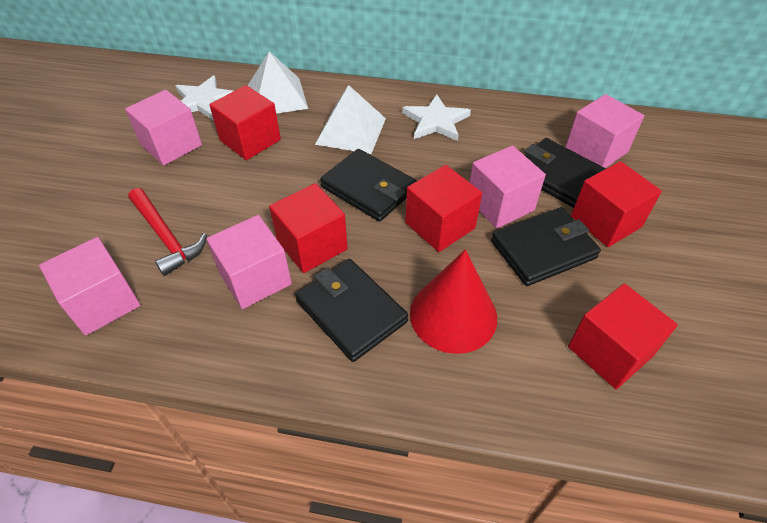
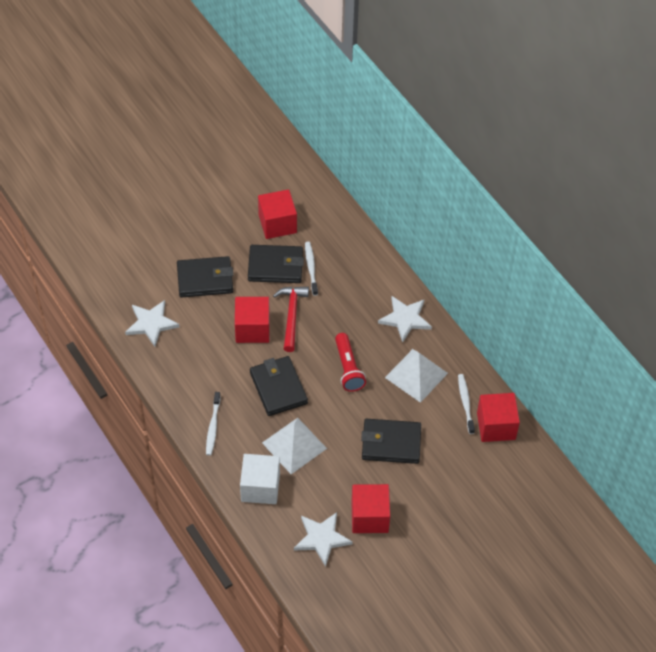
pink cube: [39,237,141,335] [125,90,202,165] [207,215,292,309] [470,146,546,229] [566,94,644,168] = 5 -> none = 0
red cone: [410,249,497,354] = 1 -> none = 0
red cube: [209,85,281,160] [269,183,348,273] [405,165,482,252] [568,283,678,389] [571,161,662,247] = 5 -> [235,297,270,343] [258,189,297,239] [351,484,390,533] [477,393,520,442] = 4
red flashlight: none = 0 -> [335,333,366,392] = 1
white cube: none = 0 -> [240,454,280,504] = 1
white star: [175,75,233,121] [402,94,471,141] = 2 -> [125,300,179,347] [294,512,353,567] [378,296,432,342] = 3
white toothbrush: none = 0 -> [206,392,221,456] [305,242,318,296] [458,374,475,434] = 3

